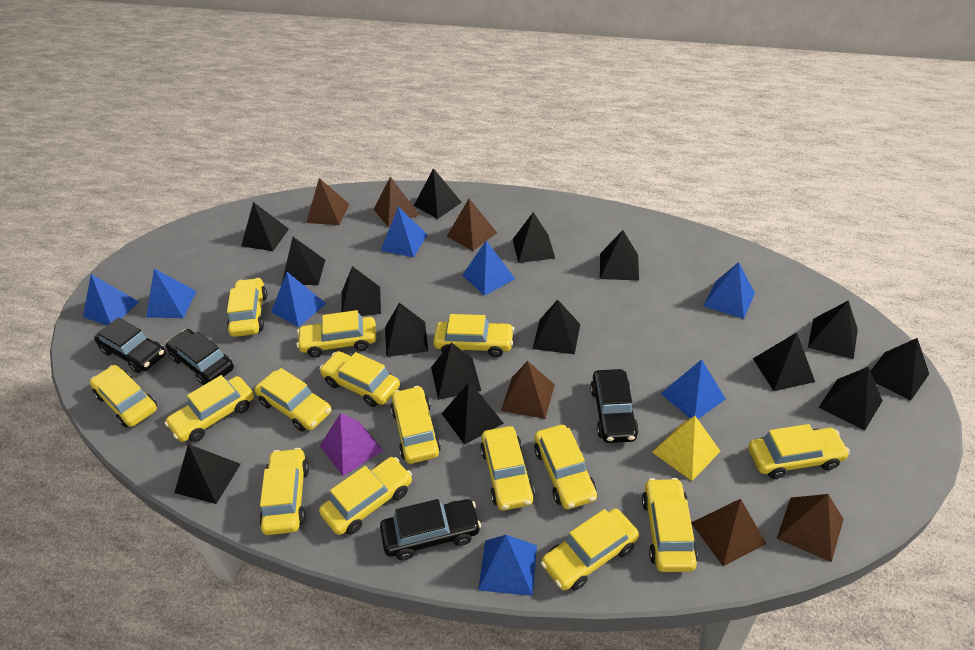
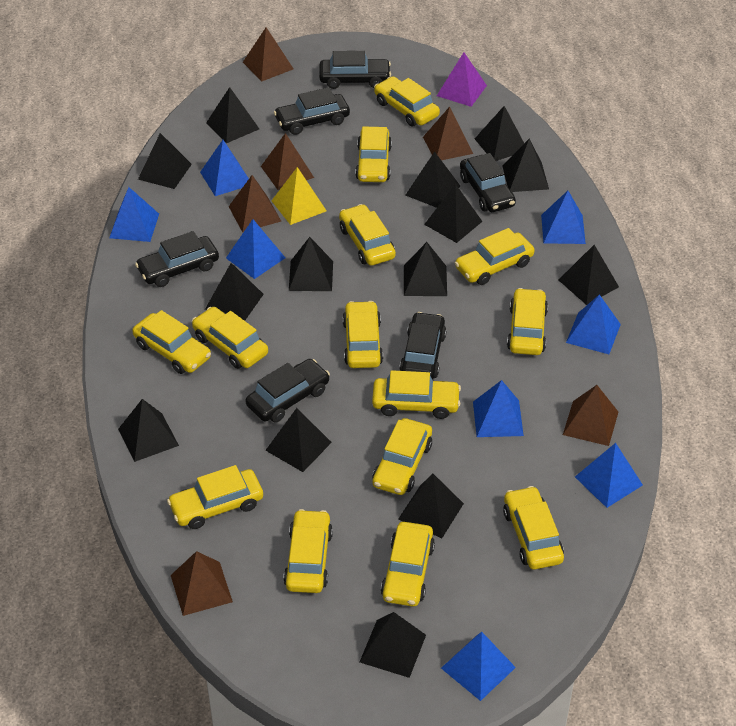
black car: [94,317,166,373] [165,329,234,385] [380,499,481,560] [590,369,639,443] = 4 -> [135,231,219,287] [245,359,330,423] [274,87,350,135] [319,51,391,89] [399,312,447,380] [460,153,516,212] = 6
black pyramid: [174,444,241,504] [241,202,289,251] [281,237,325,285] [341,266,381,316] [385,303,428,357] [414,168,462,219] [431,342,481,400] [442,382,504,445] [513,212,555,263] [533,299,580,354] [600,230,639,281] [753,332,815,391] [808,300,858,359] [819,367,883,430] [871,338,929,401] = 15 -> [118,399,179,462] [138,133,192,189] [205,263,264,321] [206,87,259,143] [265,408,332,472] [289,237,333,291] [360,612,426,678] [398,474,464,538] [404,242,447,296] [406,151,460,208] [424,184,483,243] [475,106,524,161] [502,139,549,192] [559,245,619,305] = 14
yellow car: [90,365,157,427] [165,375,254,442] [227,278,267,337] [254,368,331,432] [259,448,309,535] [297,310,376,357] [319,457,412,535] [320,351,400,407] [391,386,441,464] [433,314,514,357] [480,426,535,511] [534,425,597,509] [541,508,639,590] [642,478,698,572] [748,424,850,479] = 15 -> [132,310,211,374] [167,465,263,529] [192,307,268,369] [283,509,333,593] [339,204,396,266] [342,301,383,368] [355,127,392,182] [372,370,461,419] [372,418,432,495] [374,76,440,127] [381,522,435,607] [455,228,535,285] [503,486,564,569] [507,288,548,355] = 14

